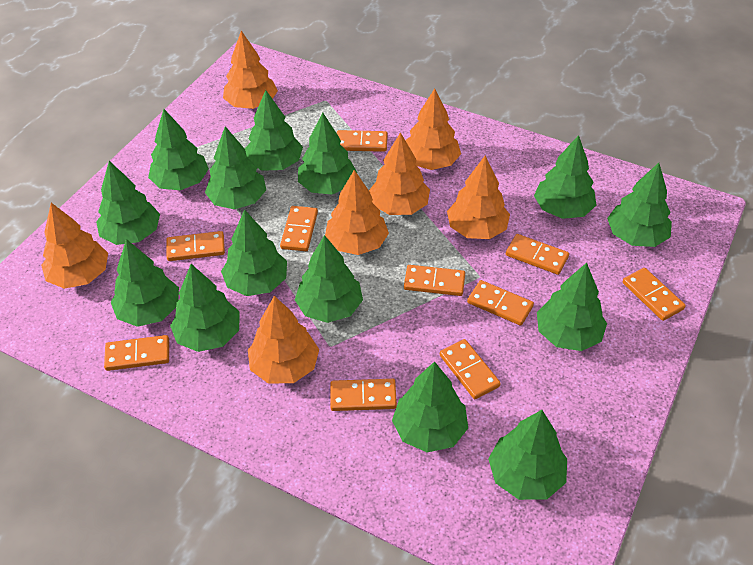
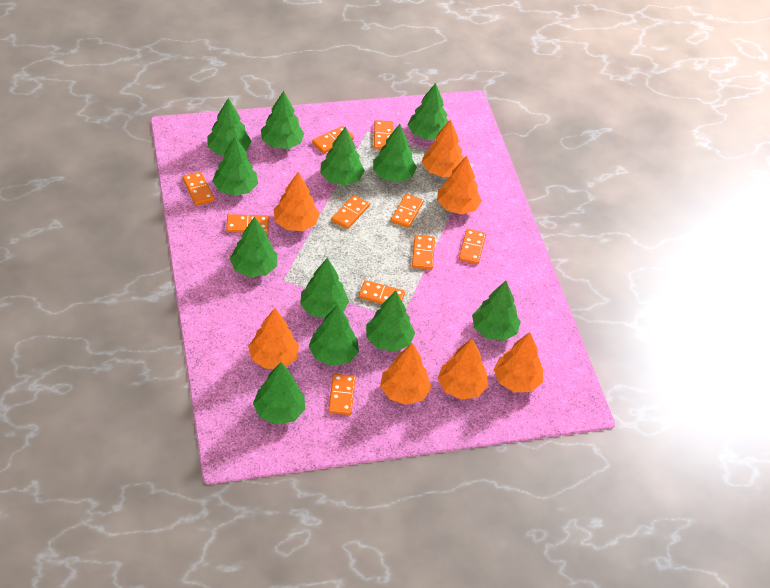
green tree: [96,161,160,245] [111,239,179,327] [148,109,209,190] [170,264,240,352] [205,126,266,209] [221,210,287,296] [244,90,303,171] [295,235,363,323] [298,112,357,195] [392,361,468,453] [488,410,567,500] [534,135,596,219] [537,263,607,351] [607,163,672,247] = 14 -> [207,98,251,156] [213,136,258,196] [230,217,277,277] [253,362,305,425] [261,91,304,149] [300,258,349,318] [309,304,359,366] [320,126,365,185] [366,291,415,352] [373,124,417,182] [408,83,449,140] [472,281,521,341] = 12

